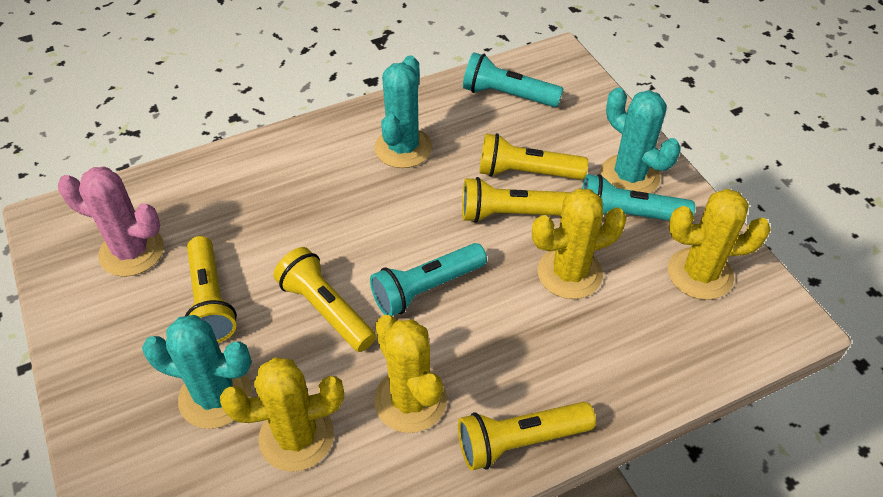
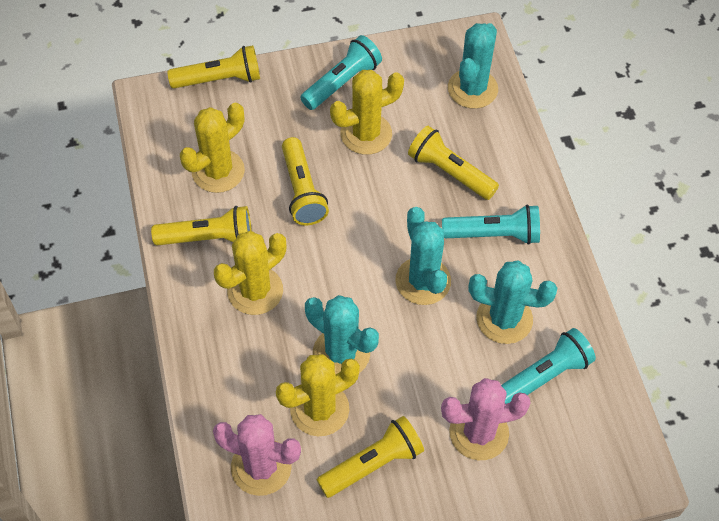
pink cactus: [58,167,164,277] = 1 -> [213,414,301,496] [441,378,531,460] = 2
turquoise cactus: [142,315,252,429] [374,55,432,168] [600,87,681,193] = 3 -> [305,295,379,375] [395,207,451,305] [448,23,498,109] [468,260,557,344] = 4

